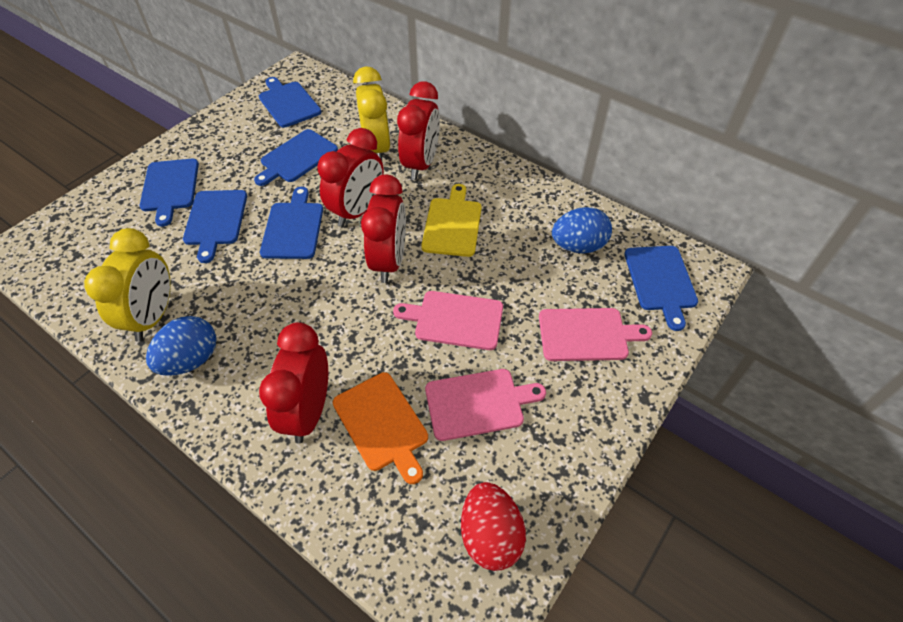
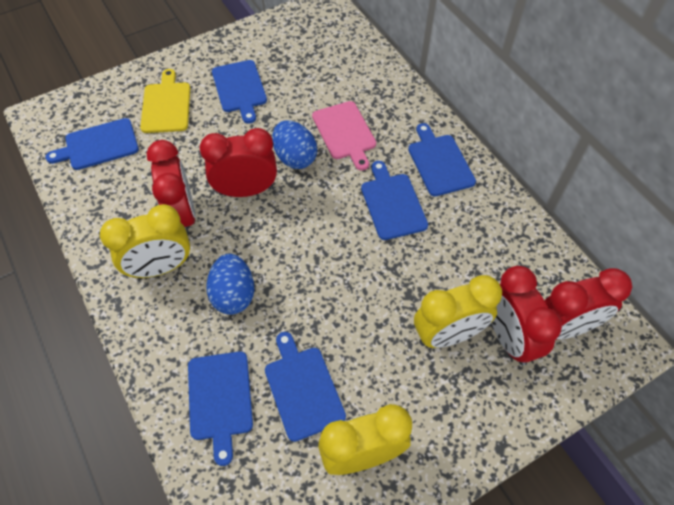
orange cutting board: [333,372,428,484] = 1 -> none = 0
pink cutting board: [393,291,503,350] [425,369,546,441] [539,308,652,361] = 3 -> [312,101,376,171] = 1
red egg: [461,482,526,571] = 1 -> none = 0
yellow clock: [84,228,171,341] [353,66,391,161] = 2 -> [100,204,190,278] [318,404,412,475] [414,275,502,348] = 3

